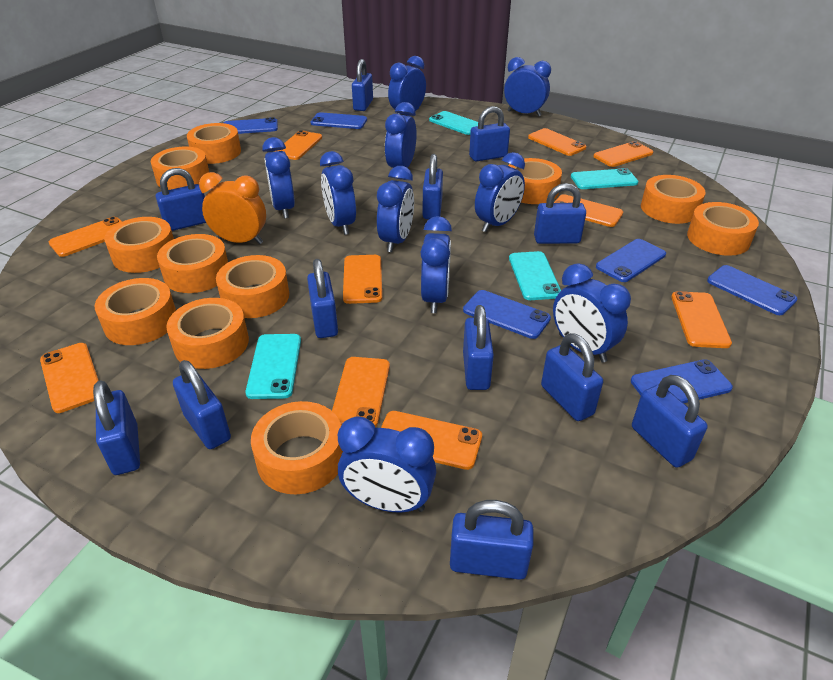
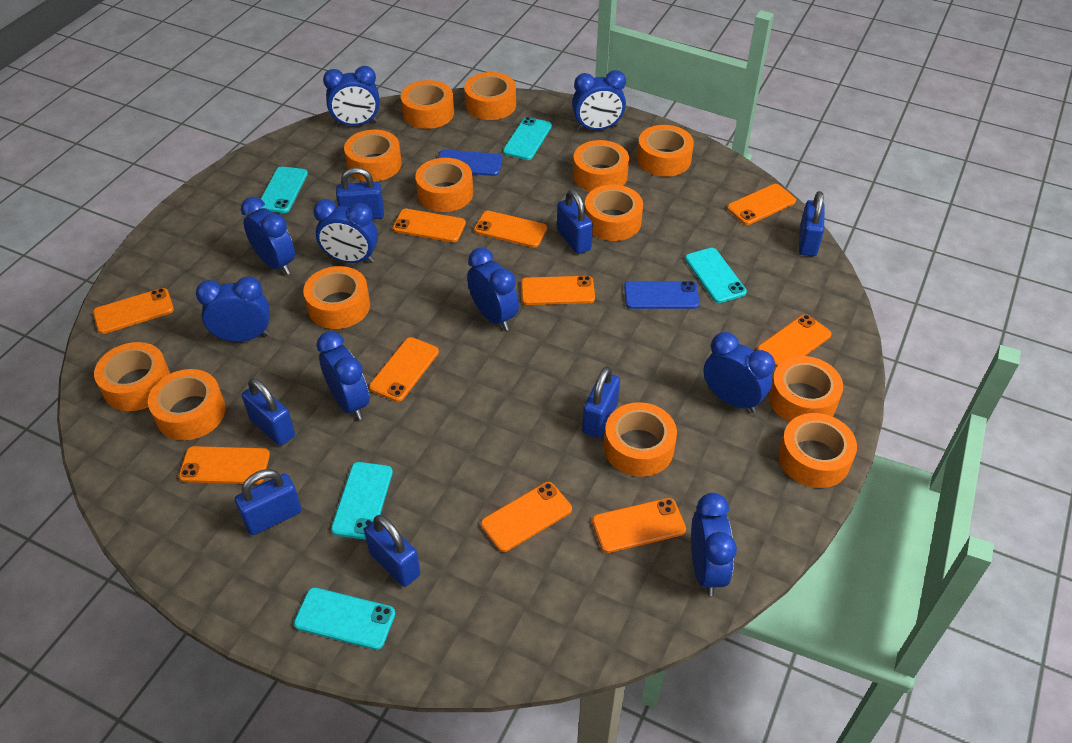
blue clock: [262,137,295,219] [320,151,356,235] [338,416,436,513] [377,166,414,252] [385,102,417,168] [388,56,426,115] [420,216,452,313] [475,152,525,232] [504,57,551,117] [553,263,631,363] = 10 -> [196,276,270,342] [241,197,295,275] [313,199,378,263] [316,331,369,420] [323,66,380,127] [467,248,519,331] [572,70,626,131] [691,493,737,596] [703,332,775,413] = 9
blue padlock: [93,380,140,475] [156,168,206,231] [173,360,231,449] [307,259,338,338] [352,59,373,111] [423,154,443,219] [450,500,533,580] [463,305,494,390] [469,106,510,162] [534,183,586,244] [541,333,603,421] [632,375,708,468] = 12 -> [235,469,302,535] [242,378,295,446] [336,167,384,219] [364,515,420,587] [557,190,593,254] [582,367,620,438] [799,191,825,256] = 7
blue phone: [223,117,278,134] [311,112,367,129] [463,290,551,339] [596,239,666,282] [631,359,733,403] [707,265,797,315] = 6 -> [438,149,503,176] [624,281,699,309] = 2
orange clock: [199,172,266,244] = 1 -> none = 0
orange tape: [94,278,176,345] [104,217,174,273] [151,147,209,190] [157,234,228,293] [166,298,249,369] [187,123,241,164] [216,255,289,318] [251,401,343,494] [508,158,562,204] [641,175,706,224] [687,202,759,256] = 11 -> [94,342,170,411] [148,369,226,440] [303,266,370,329] [344,129,402,182] [401,80,454,129] [415,158,473,212] [464,72,516,120] [573,140,629,192] [585,185,643,241] [604,402,677,477] [637,125,694,177] [769,356,843,422] [778,413,857,488] = 13
turquoise phone: [245,334,301,399] [429,111,478,135] [509,251,561,300] [571,168,638,189] = 4 -> [259,166,308,213] [294,587,395,650] [331,462,393,540] [503,117,552,160] [685,248,747,303] = 5

